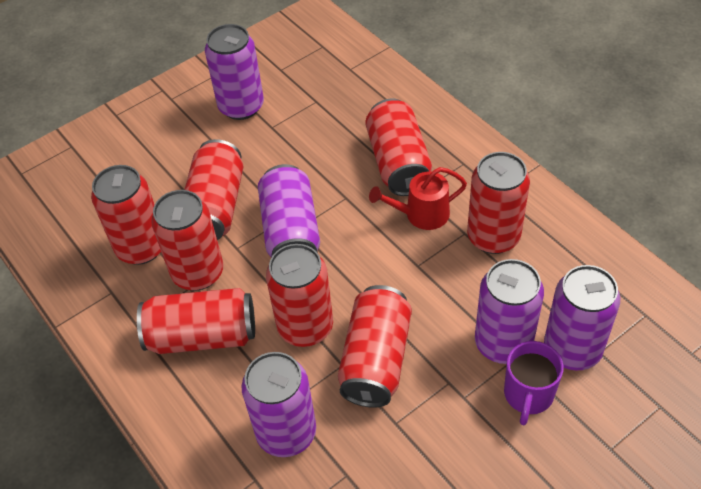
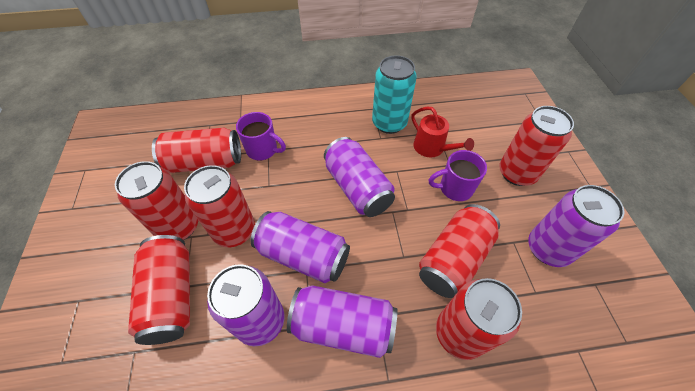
purple mug: [504,341,564,425] = 1 -> [236,112,286,160] [429,150,487,201] = 2
red can: [91,165,161,265] [137,288,255,354] [151,190,223,291] [184,139,243,240] [266,244,333,347] [338,285,412,408] [365,99,432,196] [467,152,530,254] = 8 -> [115,161,198,240] [128,235,190,345] [152,127,241,173] [184,165,255,247] [419,204,500,298] [436,278,522,360] [499,106,574,186] = 7
turquoise can: none = 0 -> [372,55,417,134] = 1

